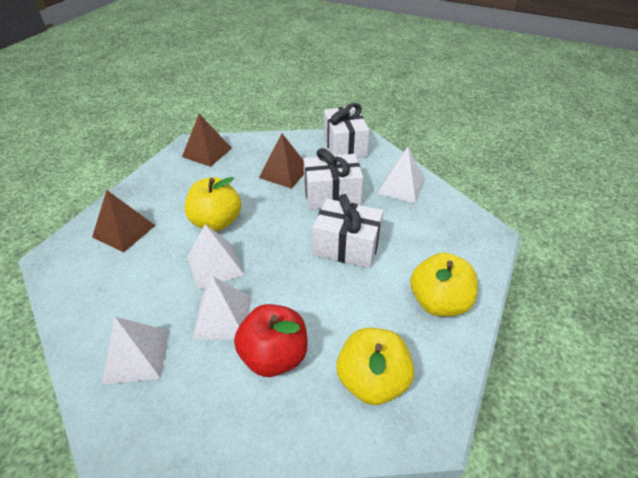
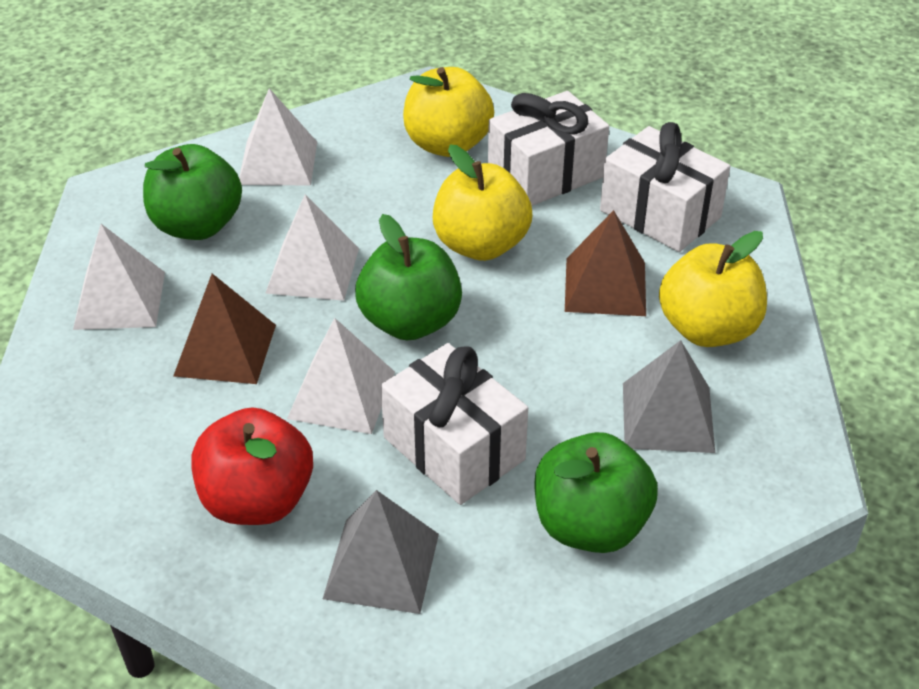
brown pyramid: [92,190,156,252] [182,114,232,167] [259,133,304,189] = 3 -> [173,274,276,384] [565,210,646,316] = 2
green apple: none = 0 -> [143,144,242,240] [355,214,462,340] [534,432,658,553] = 3
grey pyramid: none = 0 -> [323,490,439,614] [623,340,715,453] = 2

